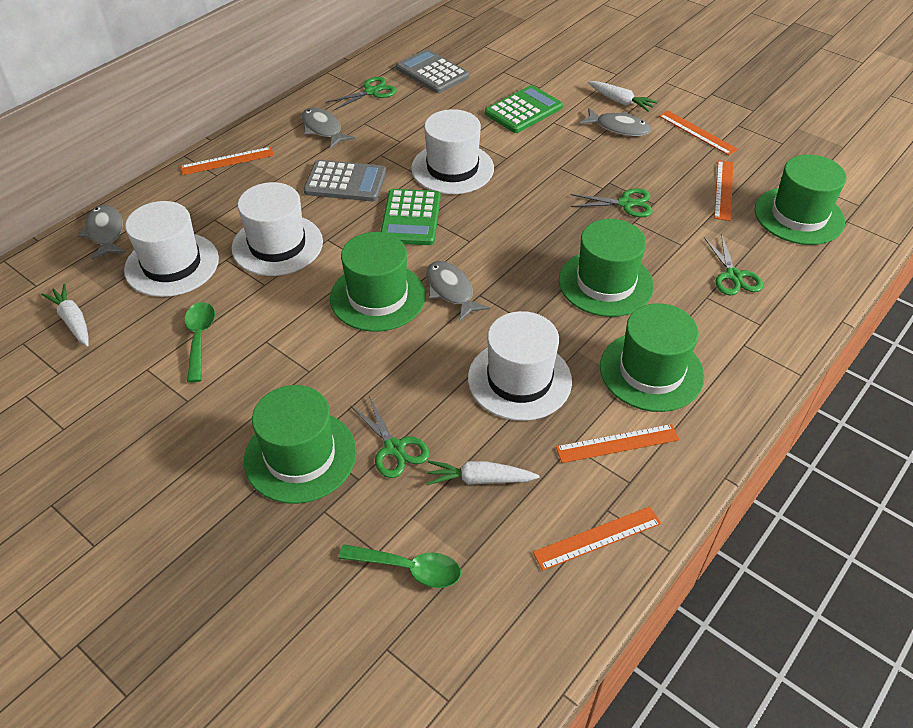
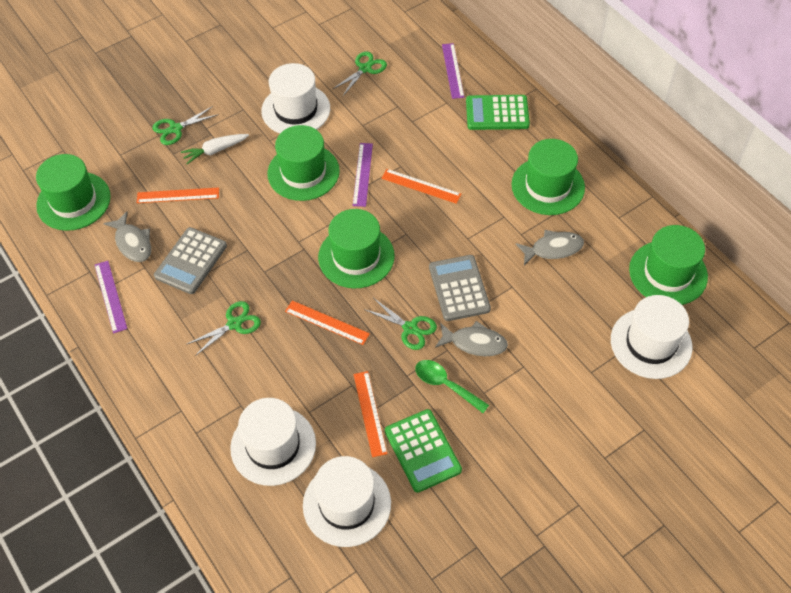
green spoon: [185,302,215,382] [339,544,461,588] = 2 -> [415,360,489,413] = 1
grey fish: [78,205,126,260] [302,107,355,149] [426,261,490,321] [580,108,651,136] = 4 -> [103,211,151,262] [435,321,508,356] [516,230,584,265] = 3
orange ruler: [180,147,274,175] [533,506,661,571] [556,424,679,463] [659,111,738,155] [714,160,733,221] = 5 -> [137,187,219,203] [285,301,370,345] [353,371,387,457] [381,169,461,204] = 4
purple ruler: none = 0 -> [95,261,127,333] [353,143,373,207] [442,43,464,99] = 3
white carrot: [41,284,89,346] [427,460,539,485] [588,81,658,112] = 3 -> [181,134,249,164] = 1

